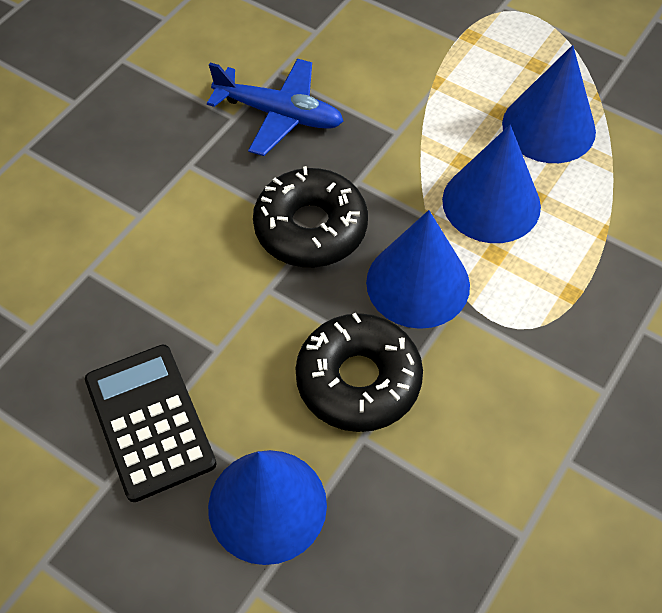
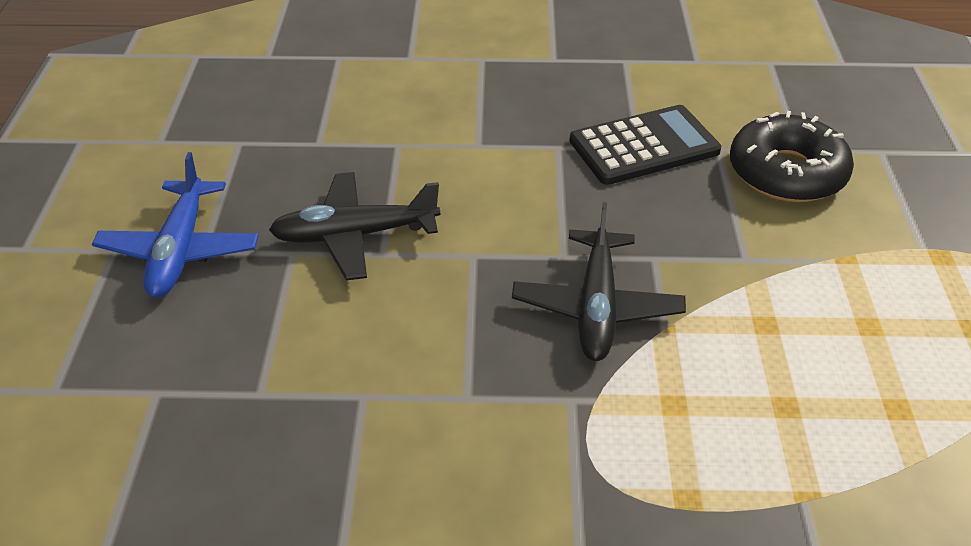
black donut: [253,166,368,267] [295,313,423,432] = 2 -> [730,111,854,202] = 1
black plane: none = 0 -> [269,172,440,280] [512,202,686,361] = 2
blue cone: [208,450,327,565] [366,210,470,329] [442,125,541,243] [502,45,596,163] = 4 -> none = 0

